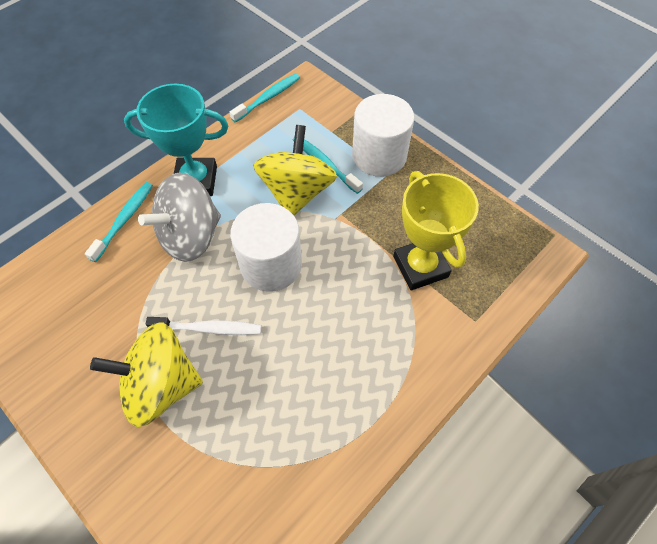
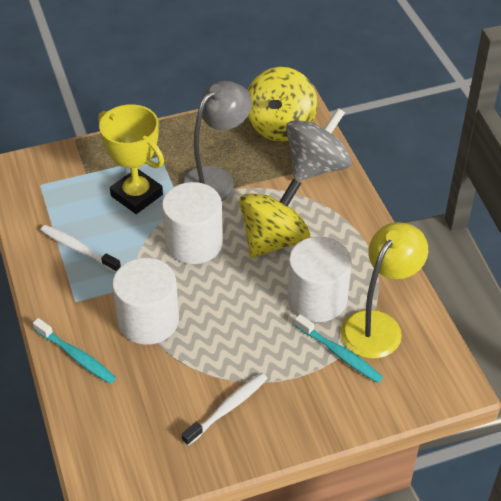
grey lamp: none = 0 -> [180,81,252,201] = 1
turquoise toothbrush: [85,182,153,262] [230,73,300,123] [293,137,363,194] = 3 -> [33,318,116,384] [294,314,383,383] = 2
turquoise trophy: [124,84,228,196] = 1 -> none = 0
white cylinder: [230,203,302,292] [352,94,414,177] = 2 -> [112,258,179,345] [162,182,223,264] [287,237,352,322] = 3
white toothbrush: [146,317,261,335] = 1 -> [40,225,121,272] [182,373,268,446] = 2
yellow lamp: none = 0 -> [341,222,428,359] = 1

